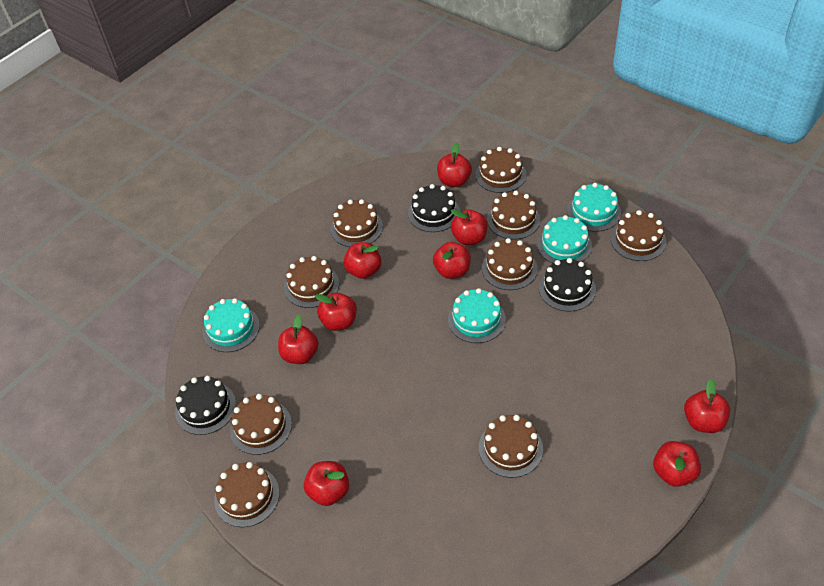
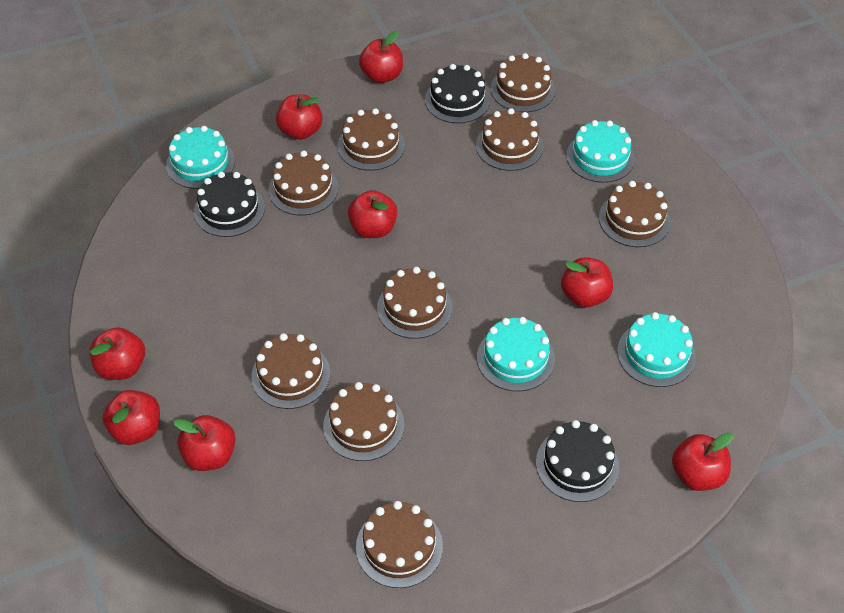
red apple: [278,314,319,364] [304,461,349,506] [315,293,357,331] [344,242,382,279] [433,242,471,279] [437,143,472,187] [451,209,488,245] [653,441,701,487] [684,379,730,433] = 9 -> [90,327,145,380] [103,390,160,445] [173,415,236,471] [276,94,323,140] [348,190,397,238] [359,31,403,83] [561,257,613,308] [672,433,734,491] = 8

